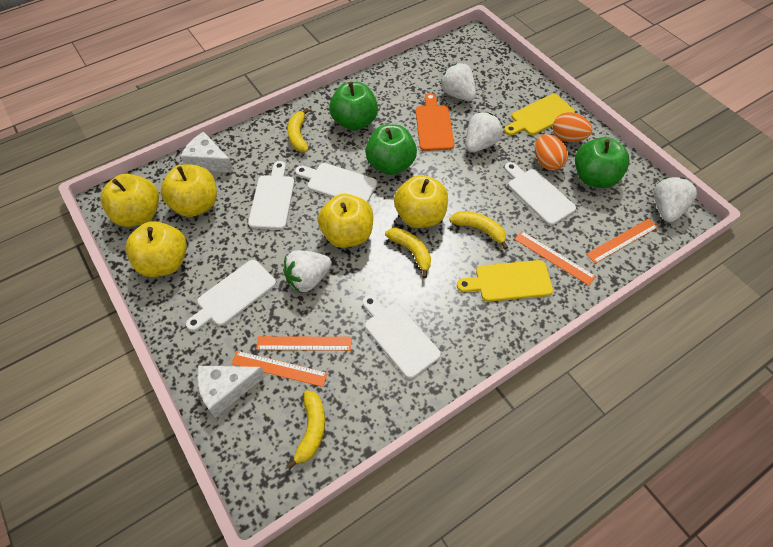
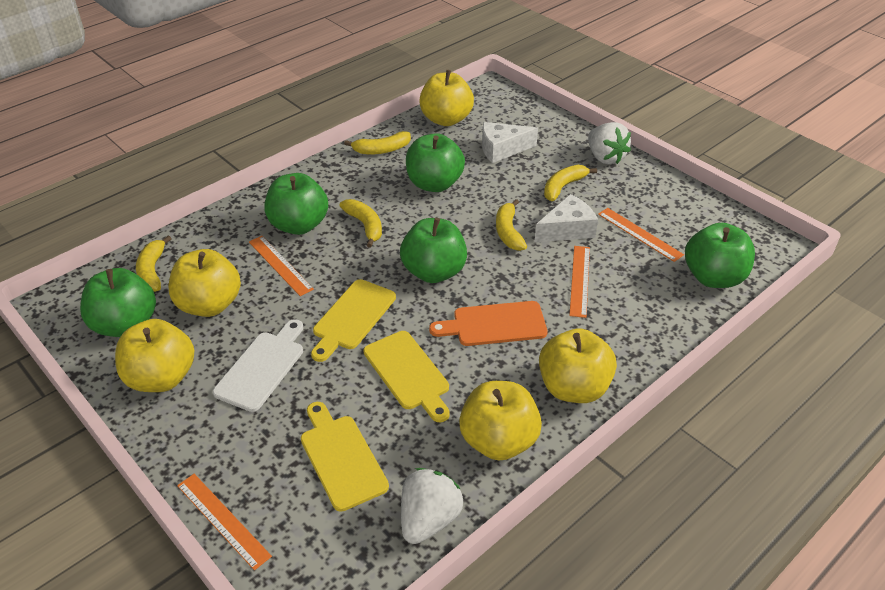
green apple: [329,82,378,131] [365,124,417,175] [575,137,630,188] = 3 -> [80,268,156,337] [265,173,328,235] [400,218,467,283] [406,133,465,192] [685,223,755,288] = 5
orange egg: [535,134,568,170] [553,112,592,142] = 2 -> none = 0
white cutting board: [186,260,276,331] [248,161,295,230] [295,163,377,203] [363,295,441,379] [504,162,576,225] = 5 -> [213,319,303,412] = 1
white strawberry: [283,250,332,292] [440,63,476,101] [466,112,503,152] [653,177,697,222] = 4 -> [401,468,463,544] [588,122,631,164] = 2
yellow banana: [286,390,325,470] [288,108,309,152] [385,228,431,278] [449,211,508,250] = 4 -> [136,235,172,292] [339,199,382,248] [344,131,411,155] [496,199,527,251] [544,165,597,201] = 5
yellow cutting board: [457,260,553,302] [504,94,575,135] = 2 -> [301,402,389,512] [311,279,396,362] [363,331,450,422] = 3

